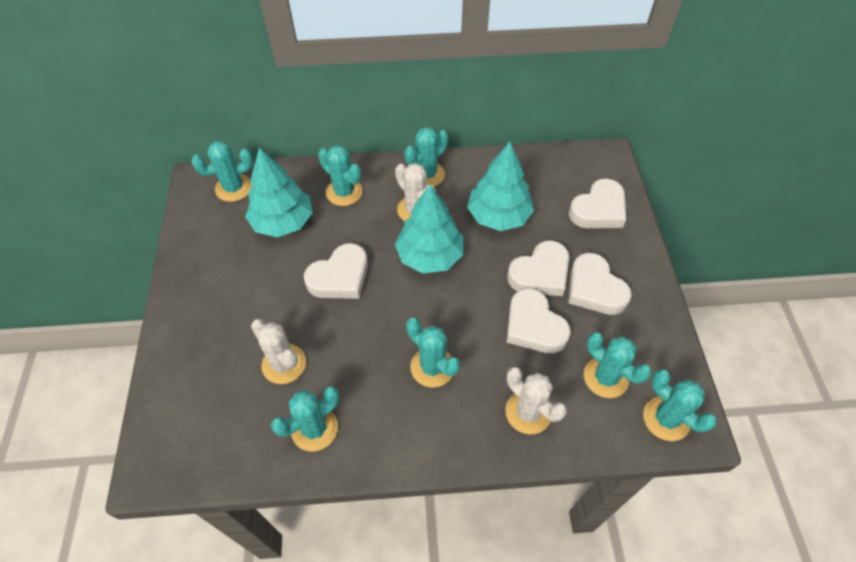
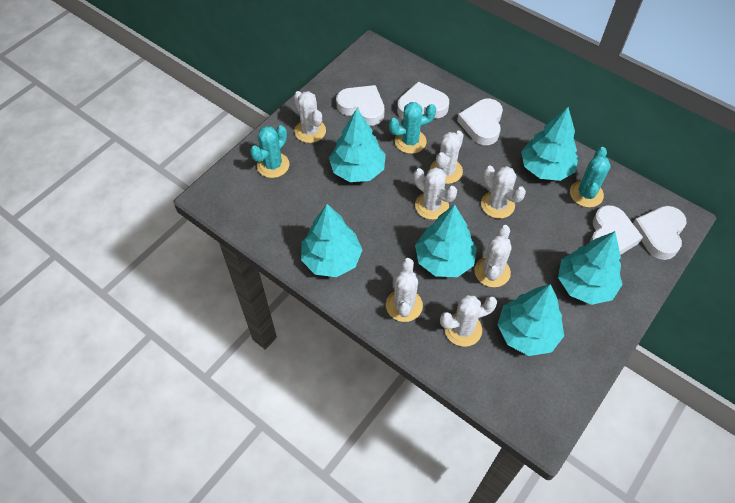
turquoise cactus: [191,141,253,202] [271,386,339,451] [318,145,363,206] [404,127,448,187] [406,317,460,387] [584,332,652,398] [643,369,717,441] = 7 -> [250,125,289,178] [389,102,436,154] [570,147,611,207] = 3
turquoise tree: [245,148,313,237] [395,185,463,273] [467,142,534,231] = 3 -> [301,204,362,277] [329,109,386,182] [415,204,477,277] [498,284,564,356] [521,107,579,181] [558,231,623,305] = 6
white cactus: [251,319,306,384] [395,163,436,221] [505,367,567,435] = 3 -> [294,91,326,143] [386,258,423,322] [414,167,457,220] [430,130,464,184] [440,295,497,347] [474,225,512,287] [481,166,526,219] = 7

